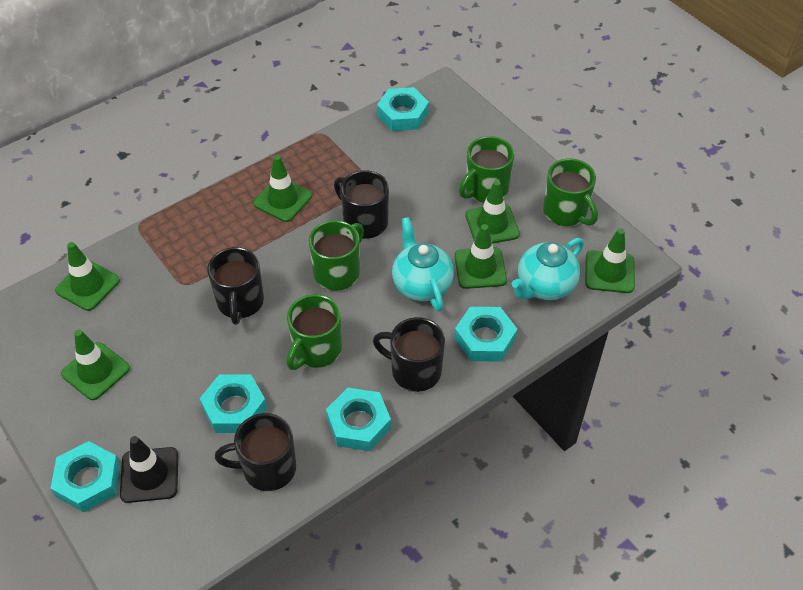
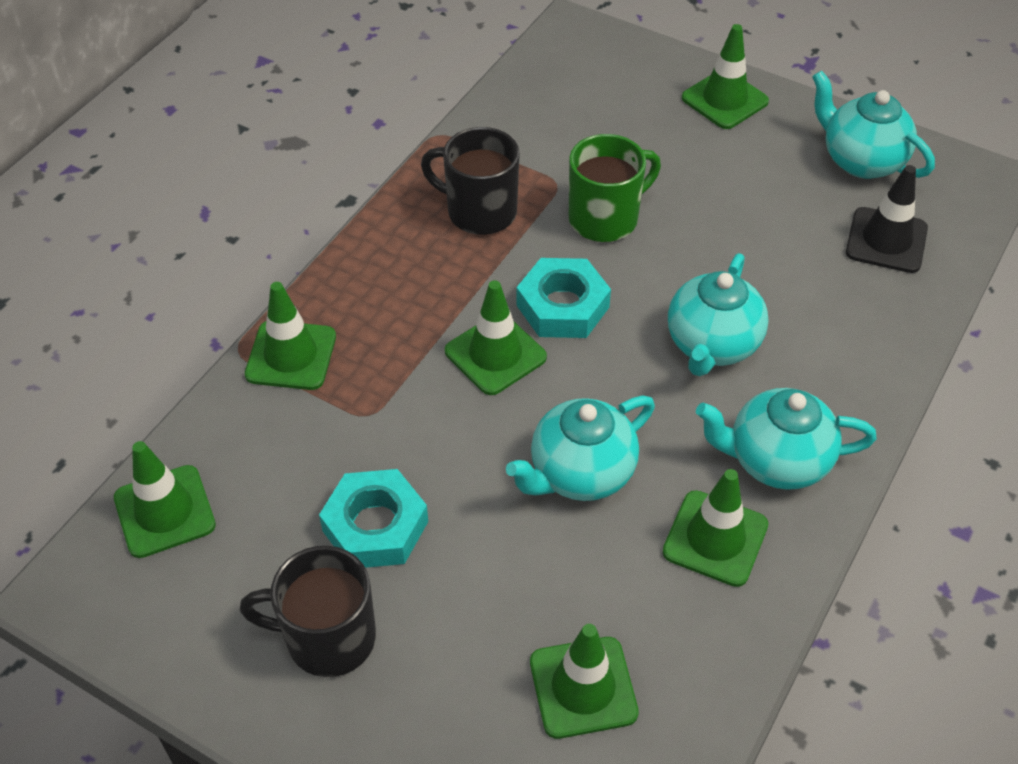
black mug: [207,247,264,325] [215,413,296,491] [334,170,389,239] [373,317,445,392] = 4 -> [240,546,376,677] [421,127,520,235] = 2
green mug: [287,294,342,370] [309,220,364,291] [459,136,514,202] [543,159,598,226] = 4 -> [569,134,661,242] = 1
turquoise nut: [51,441,120,512] [200,374,267,433] [326,388,391,451] [377,87,429,131] [454,307,517,361] = 5 -> [319,469,428,568] [516,258,611,338] = 2
turquoise teapot: [392,217,454,311] [512,238,584,300] = 2 -> [506,395,655,501] [668,253,769,376] [696,388,877,490] [812,71,935,179] = 4

